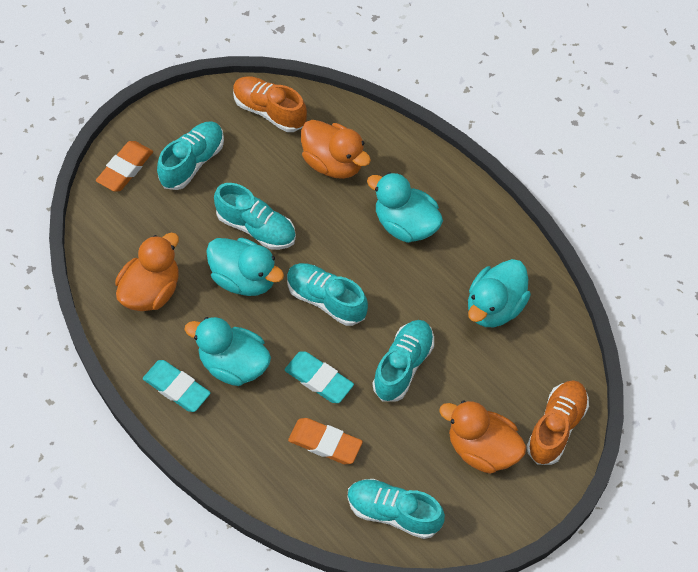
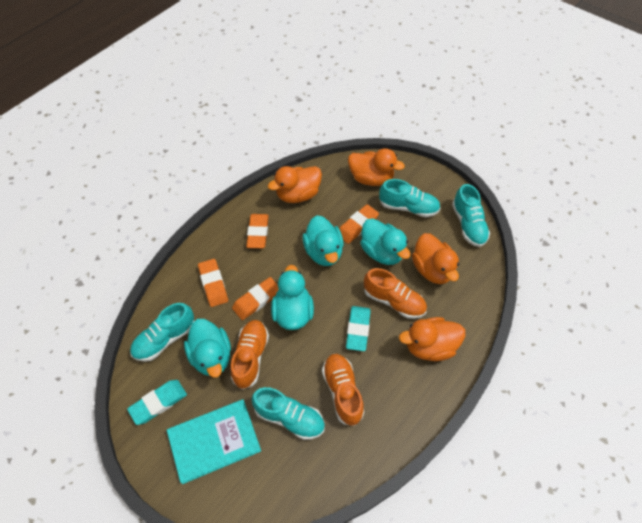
orange duck: [115,232,179,311] [301,120,371,179] [439,401,526,474] = 3 -> [268,166,322,203] [348,148,405,186] [399,317,465,361] [412,233,459,284] = 4
orange eraser: [96,141,153,192] [288,418,363,464] = 2 -> [198,259,228,307] [232,277,279,320] [246,214,269,249] [339,204,379,244] = 4
orange shoe: [233,76,307,132] [526,380,589,465] = 2 -> [230,320,269,390] [322,354,364,426] [364,268,427,319] = 3
turquoise book: none = 0 -> [167,399,261,484] = 1
turquoise shoe: [157,121,224,190] [214,183,296,250] [287,263,368,326] [348,479,445,539] [373,320,434,402] = 5 -> [130,303,194,362] [251,387,325,440] [379,179,441,217] [452,184,490,247] = 4

